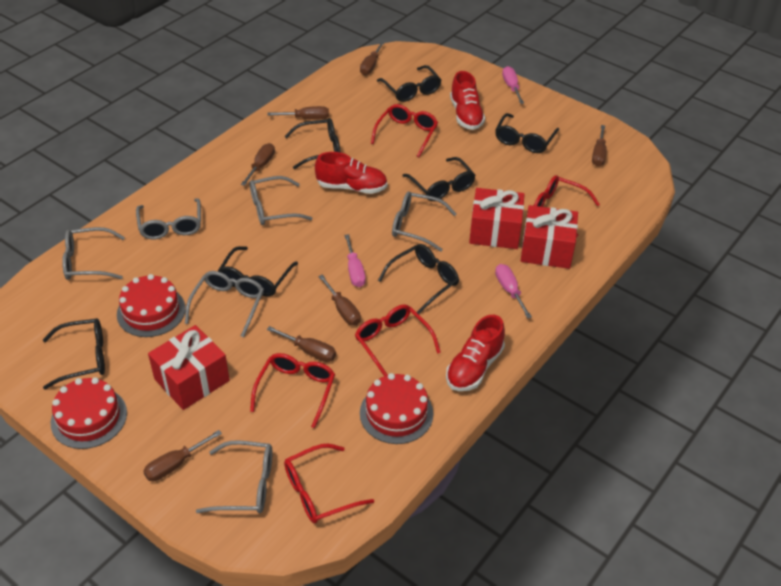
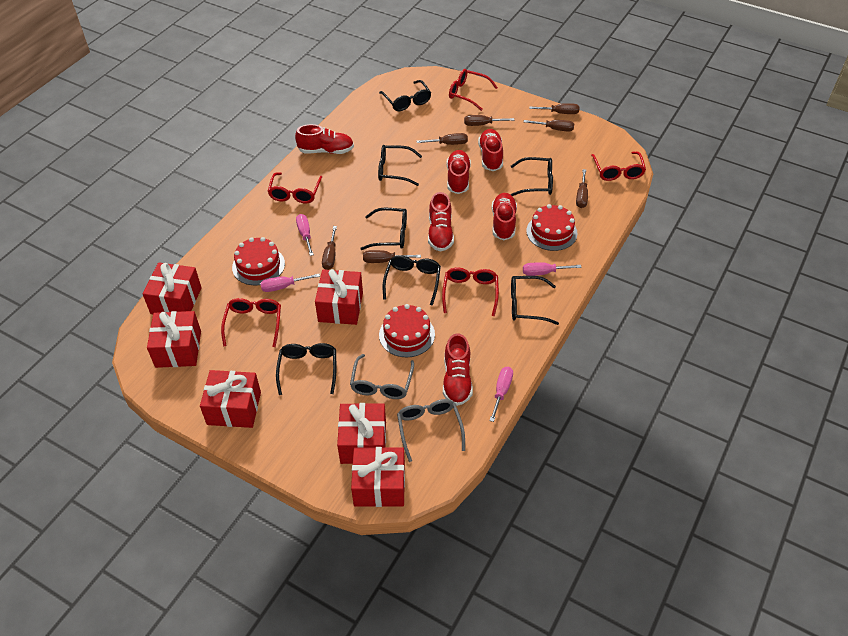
grey glasses: [62,227,125,280] [136,198,201,239] [185,271,264,338] [196,441,272,513] [250,176,312,225] [392,192,456,252] = 6 -> [350,354,414,399] [397,399,465,462] = 2
pink screwdriver: [345,234,366,287] [495,264,532,319] [502,66,524,104] = 3 -> [260,274,320,292] [296,214,314,256] [489,367,513,422] [523,262,582,276] = 4
red gift: [148,325,230,410] [469,188,525,249] [521,205,578,269] = 3 -> [143,263,202,314] [147,311,201,368] [200,370,261,428] [315,269,363,325] [337,403,386,464] [351,447,405,507] = 6
red shoe: [315,152,388,194] [446,315,505,391] [450,71,485,130] = 3 -> [295,124,354,154] [428,192,454,252] [443,333,473,406] [447,150,471,194] [478,129,503,171] [492,193,517,240] = 6

